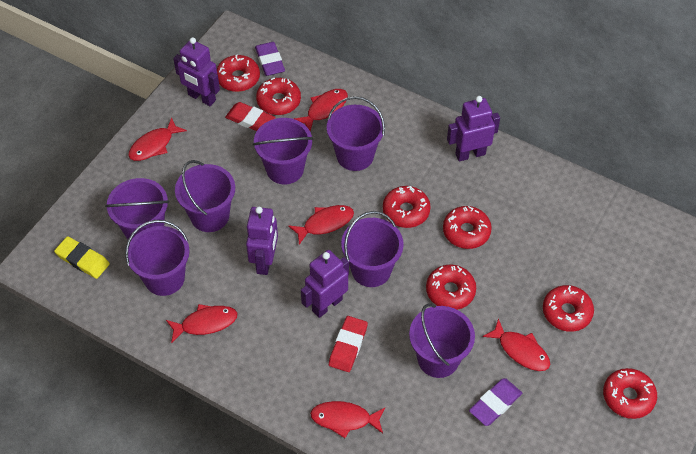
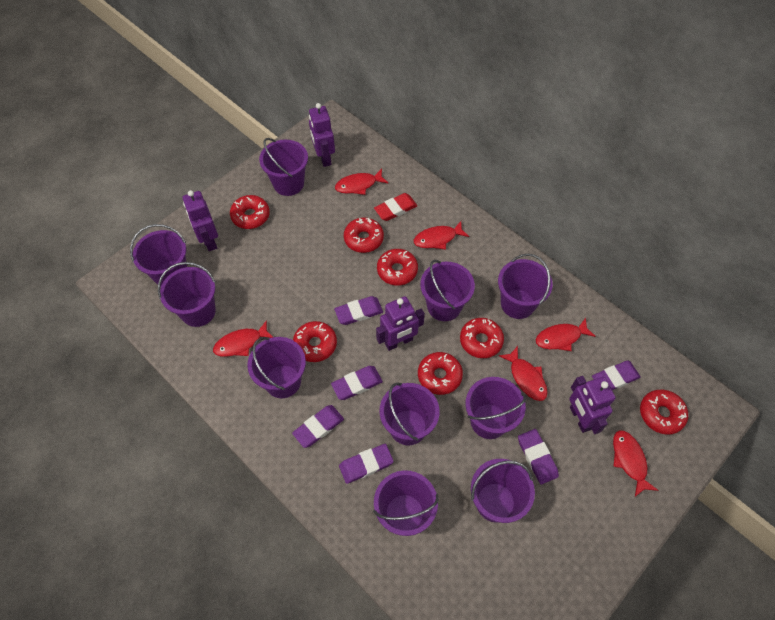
purple bucket: [105,178,169,242] [125,220,189,296] [175,160,235,232] [253,118,313,184] [327,96,385,171] [341,211,404,287] [409,304,475,378] = 7 -> [130,224,187,287] [158,262,216,327] [247,337,306,398] [259,138,308,196] [373,470,439,536] [379,382,440,445] [420,260,475,321] [466,377,526,439] [471,459,535,523] [498,254,553,319] = 10
purple eraser: [255,42,285,76] [469,378,522,426] = 2 -> [292,405,344,448] [331,366,383,400] [334,296,383,325] [339,444,394,484] [518,429,559,484] [592,360,641,390] = 6
red eraser: [225,102,276,131] [329,316,368,372] = 2 -> [374,193,418,221] = 1
yellow eraser: [54,236,110,279] = 1 -> none = 0

